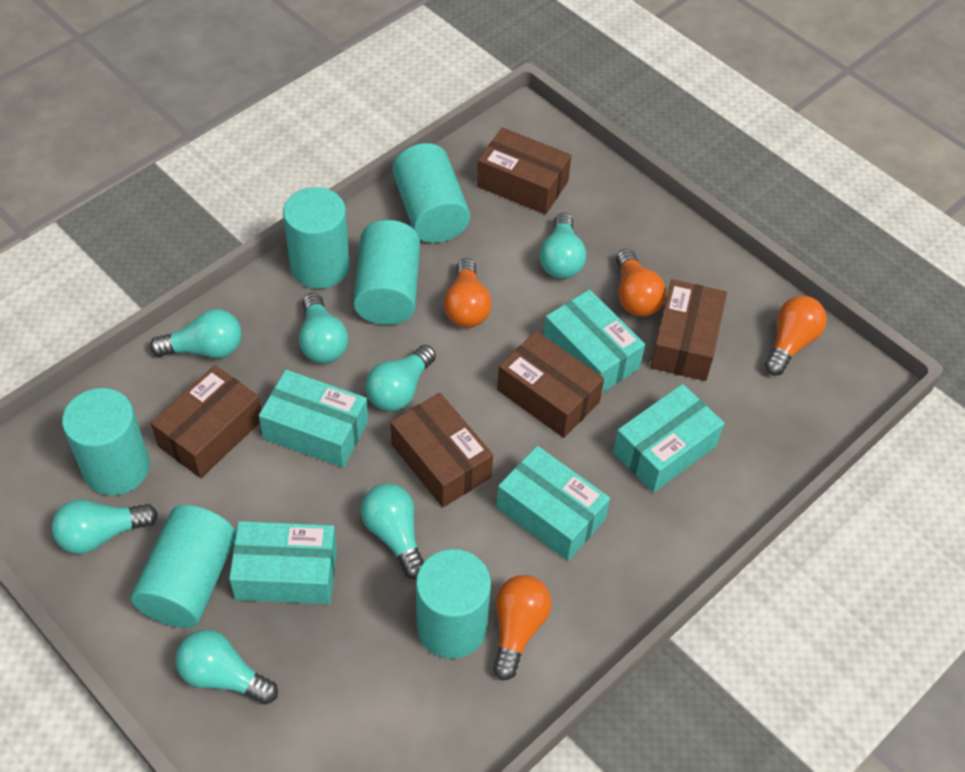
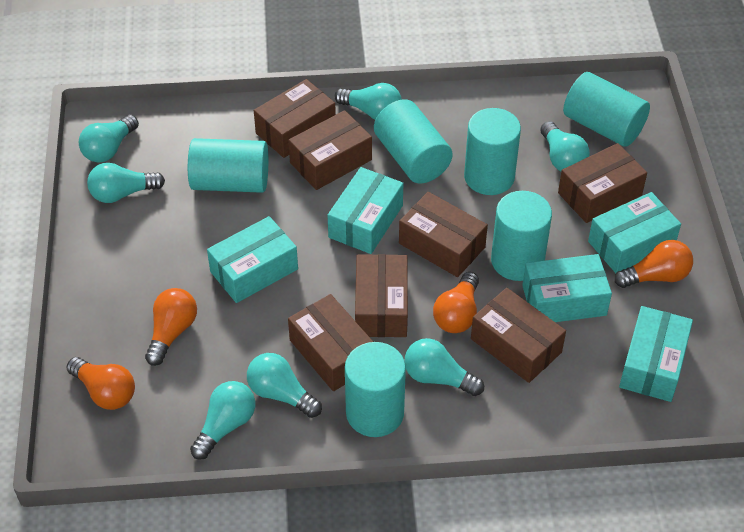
brown box: [151,365,261,478] [390,393,493,507] [477,127,571,215] [497,331,604,438] [650,279,727,381] = 5 -> [254,79,336,158] [288,110,372,190] [288,294,373,391] [355,254,408,337] [399,192,488,277] [471,288,566,383] [558,143,647,223] = 7

